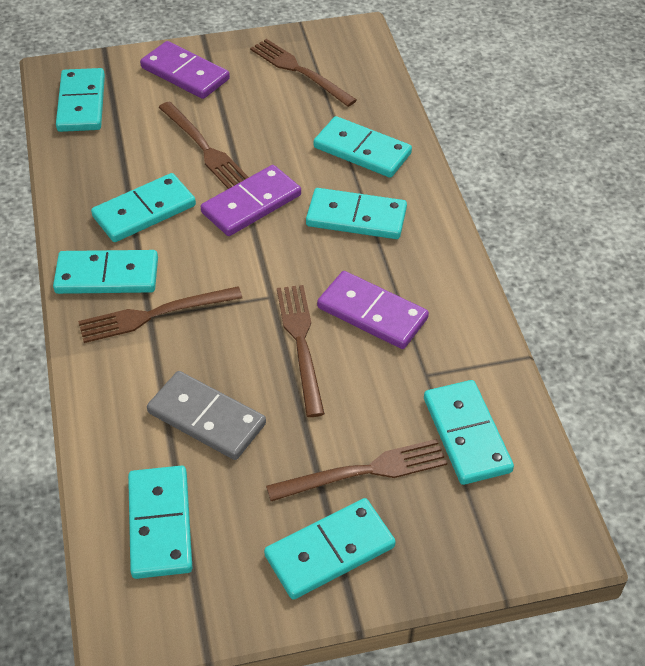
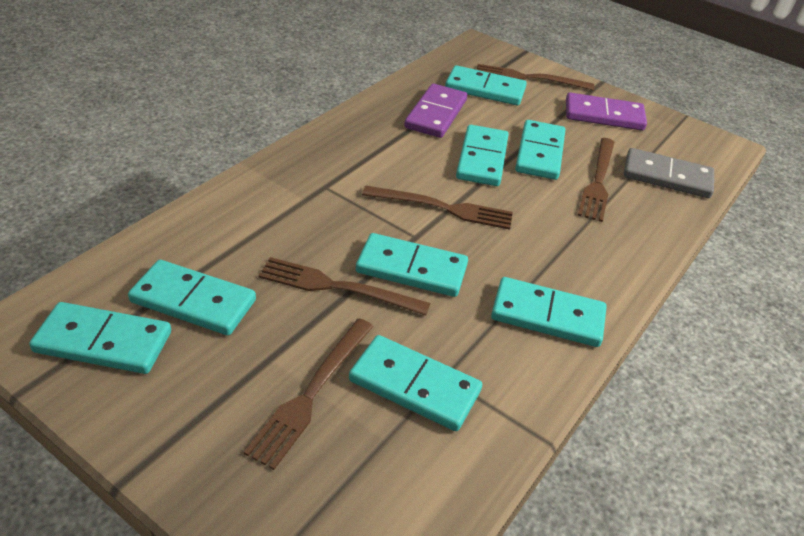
purple domino: [140,41,230,99] [201,165,301,236] [317,271,429,349] = 3 -> [404,84,467,138] [566,92,647,130] = 2

